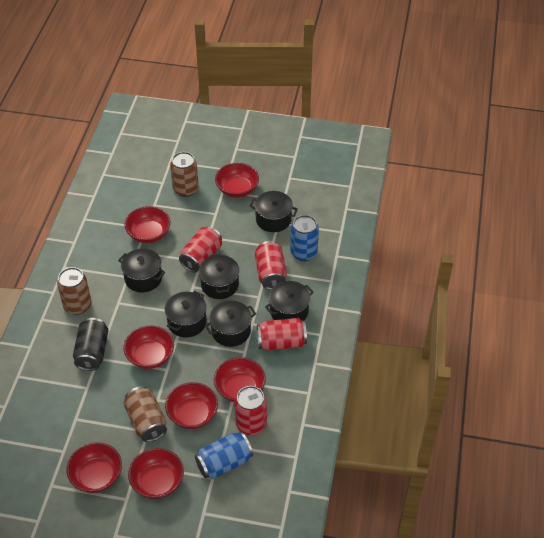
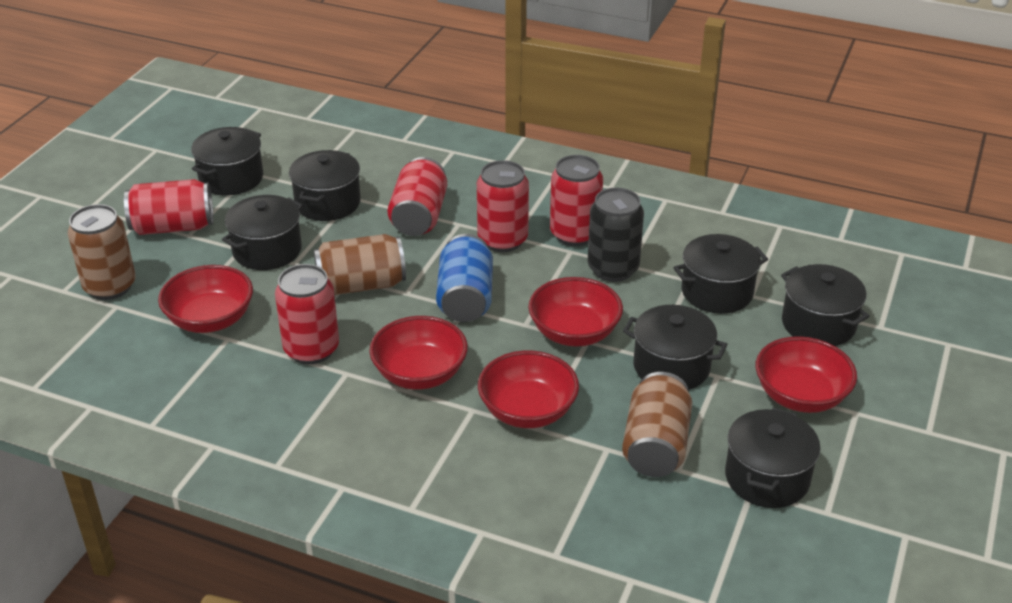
black pot: [118,248,165,292] [165,291,207,338] [199,253,239,299] [205,300,256,347] [250,191,298,232] [265,281,314,321] = 6 -> [191,127,263,195] [222,195,303,270] [289,150,361,221] [623,305,728,390] [673,234,768,314] [725,408,820,508] [781,264,870,346] = 7
blue can: [195,432,253,479] [290,215,319,261] = 2 -> [436,234,493,322] = 1
red bowl: [66,442,122,493] [123,325,174,369] [124,206,170,243] [128,448,184,499] [165,382,218,429] [214,357,266,402] [215,163,259,198] = 7 -> [158,265,253,333] [369,316,468,390] [478,351,579,428] [528,277,623,346] [756,336,857,413] = 5
red can: [179,226,222,273] [234,386,267,435] [255,241,287,290] [257,318,307,351] = 4 -> [124,179,213,235] [275,264,339,364] [388,157,447,236] [477,160,529,252] [550,155,603,246] = 5

